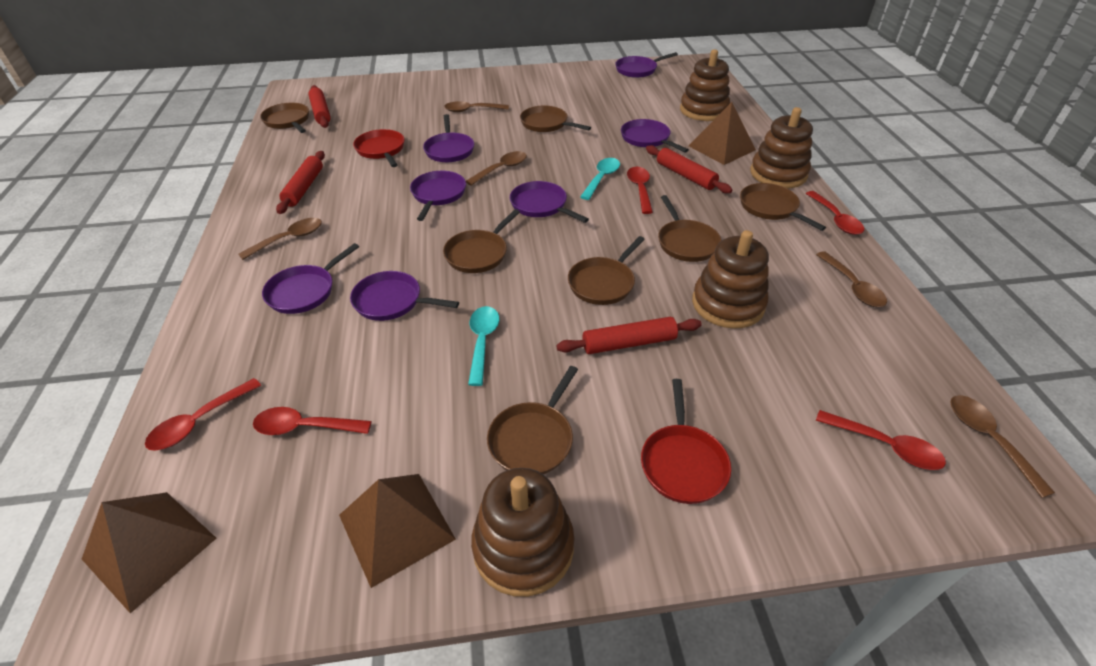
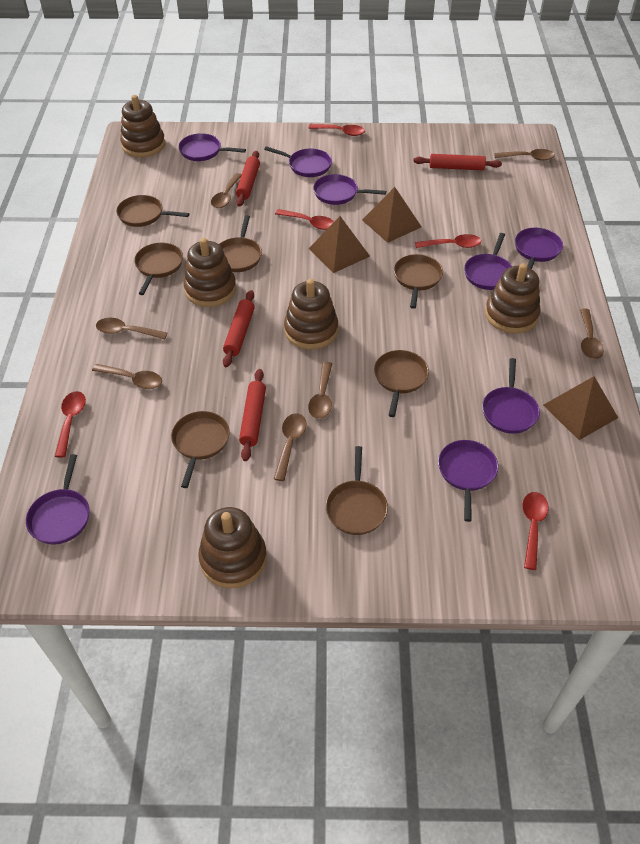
brown spoon: [238,218,322,260] [444,101,509,112] [466,151,527,186] [816,251,887,307] [950,395,1055,498] = 5 -> [92,364,162,389] [96,318,167,339] [211,173,242,208] [274,413,307,481] [308,362,332,419] [494,149,555,161] [580,308,604,359] = 7
brown stacking toy: [471,468,574,597] [680,49,730,121] [692,230,769,329] [750,107,813,188] = 4 -> [120,95,165,157] [183,238,236,307] [198,507,267,588] [284,279,338,349] [485,263,541,334] = 5
purple pan: [262,243,359,314] [350,271,459,321] [410,171,466,221] [423,114,474,162] [510,181,589,223] [615,52,678,78] [621,119,689,153] = 7 -> [26,454,90,545] [178,133,246,161] [264,146,332,177] [313,174,386,205] [438,440,498,522] [464,233,512,290] [482,358,540,434] [515,228,563,269] = 8
red pan: [353,129,405,167] [641,379,731,504] = 2 -> none = 0
turquoise spoon: [468,306,499,386] [580,158,620,200] = 2 -> none = 0

